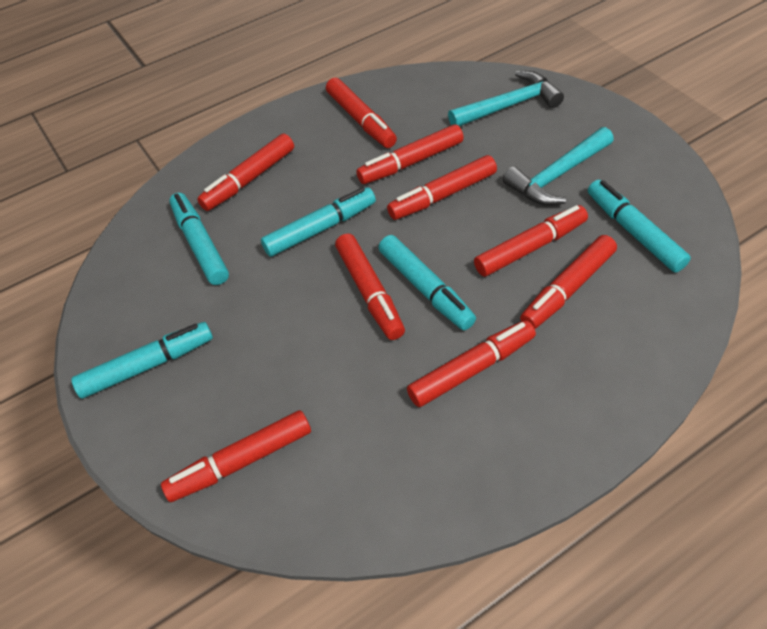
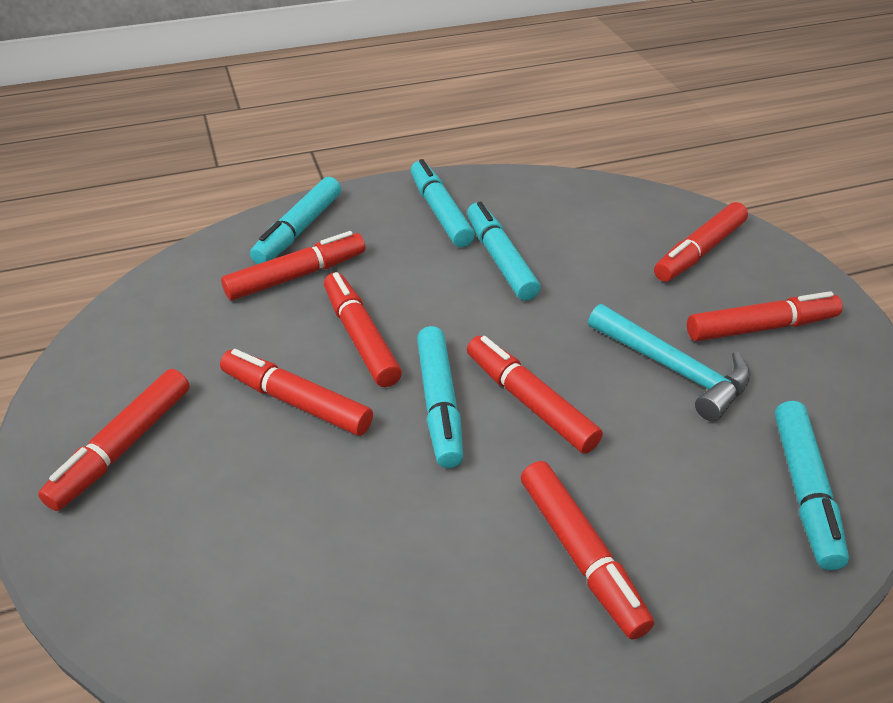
red marker: [161,410,311,502] [197,133,294,211] [326,78,397,148] [335,233,405,340] [356,124,464,184] [387,155,497,220] [407,320,536,407] [474,205,588,277] [520,235,617,329] = 9 -> [38,369,190,511] [220,349,373,436] [221,231,365,300] [324,272,402,387] [467,336,603,454] [521,461,654,639] [654,202,748,282] [687,291,843,341] = 8
turquoise hammer: [448,71,564,126] [503,127,614,205] = 2 -> [588,304,750,421] = 1

